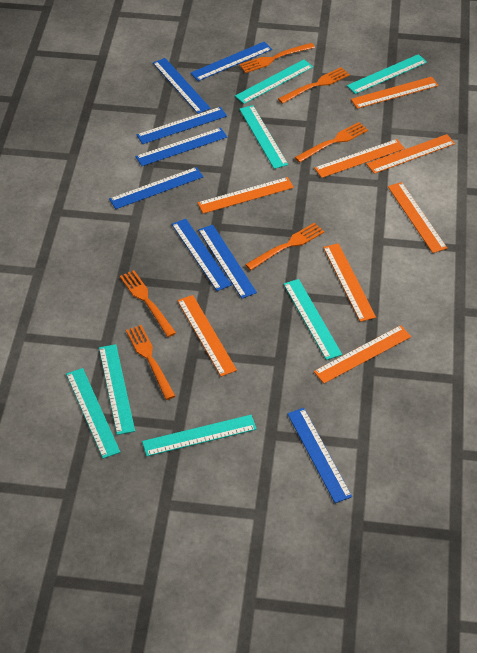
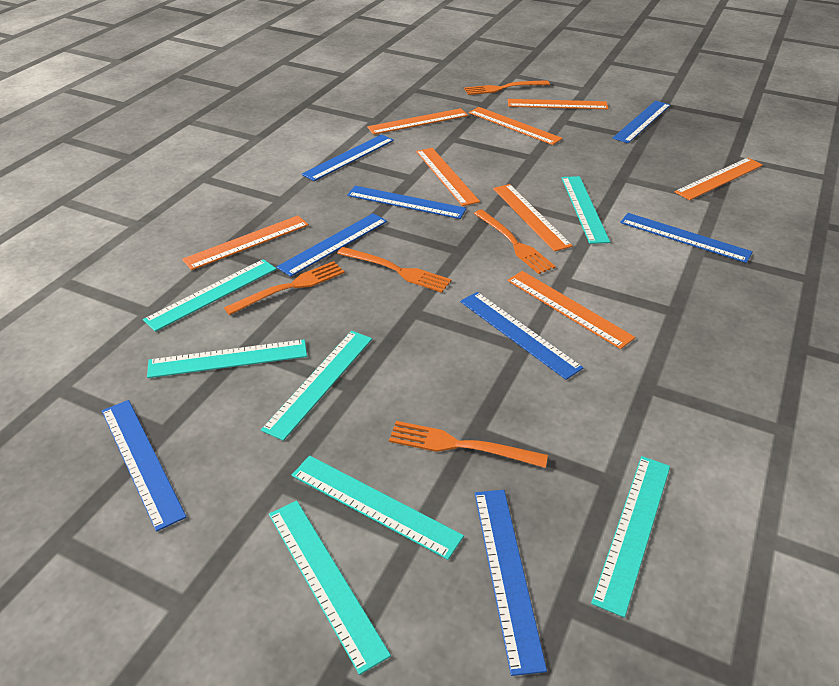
orange fork: [120,270,176,337] [126,325,175,400] [239,43,315,73] [245,223,324,270] [278,67,350,104] [295,122,368,163] = 6 -> [224,261,345,315] [337,247,452,293] [389,421,548,468] [464,80,550,95] [474,210,556,274] = 5

